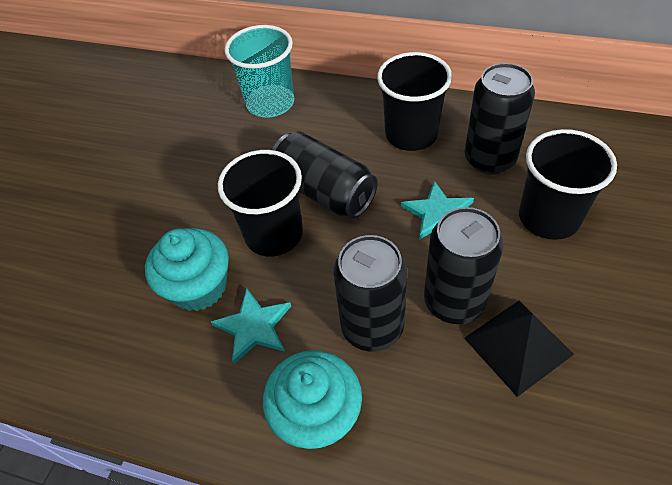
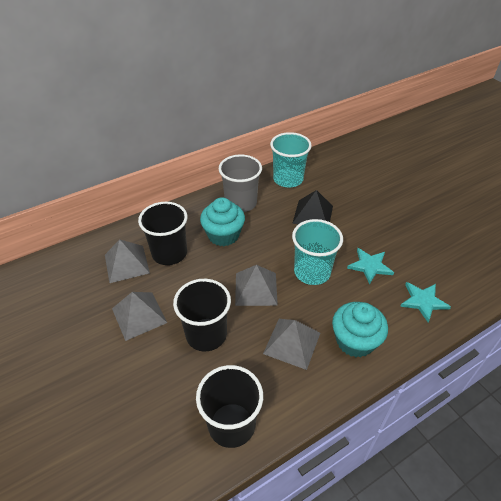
black can: [272,131,378,218] [334,235,407,352] [424,207,503,324] [465,63,535,174] = 4 -> none = 0
grey cup: none = 0 -> [219,154,262,212] = 1
grey pyramid: none = 0 -> [105,239,150,283] [112,292,167,341] [235,265,278,306] [263,319,320,370] = 4
turquoise cup: [224,25,294,118] = 1 -> [270,132,312,187] [292,219,343,285] = 2

